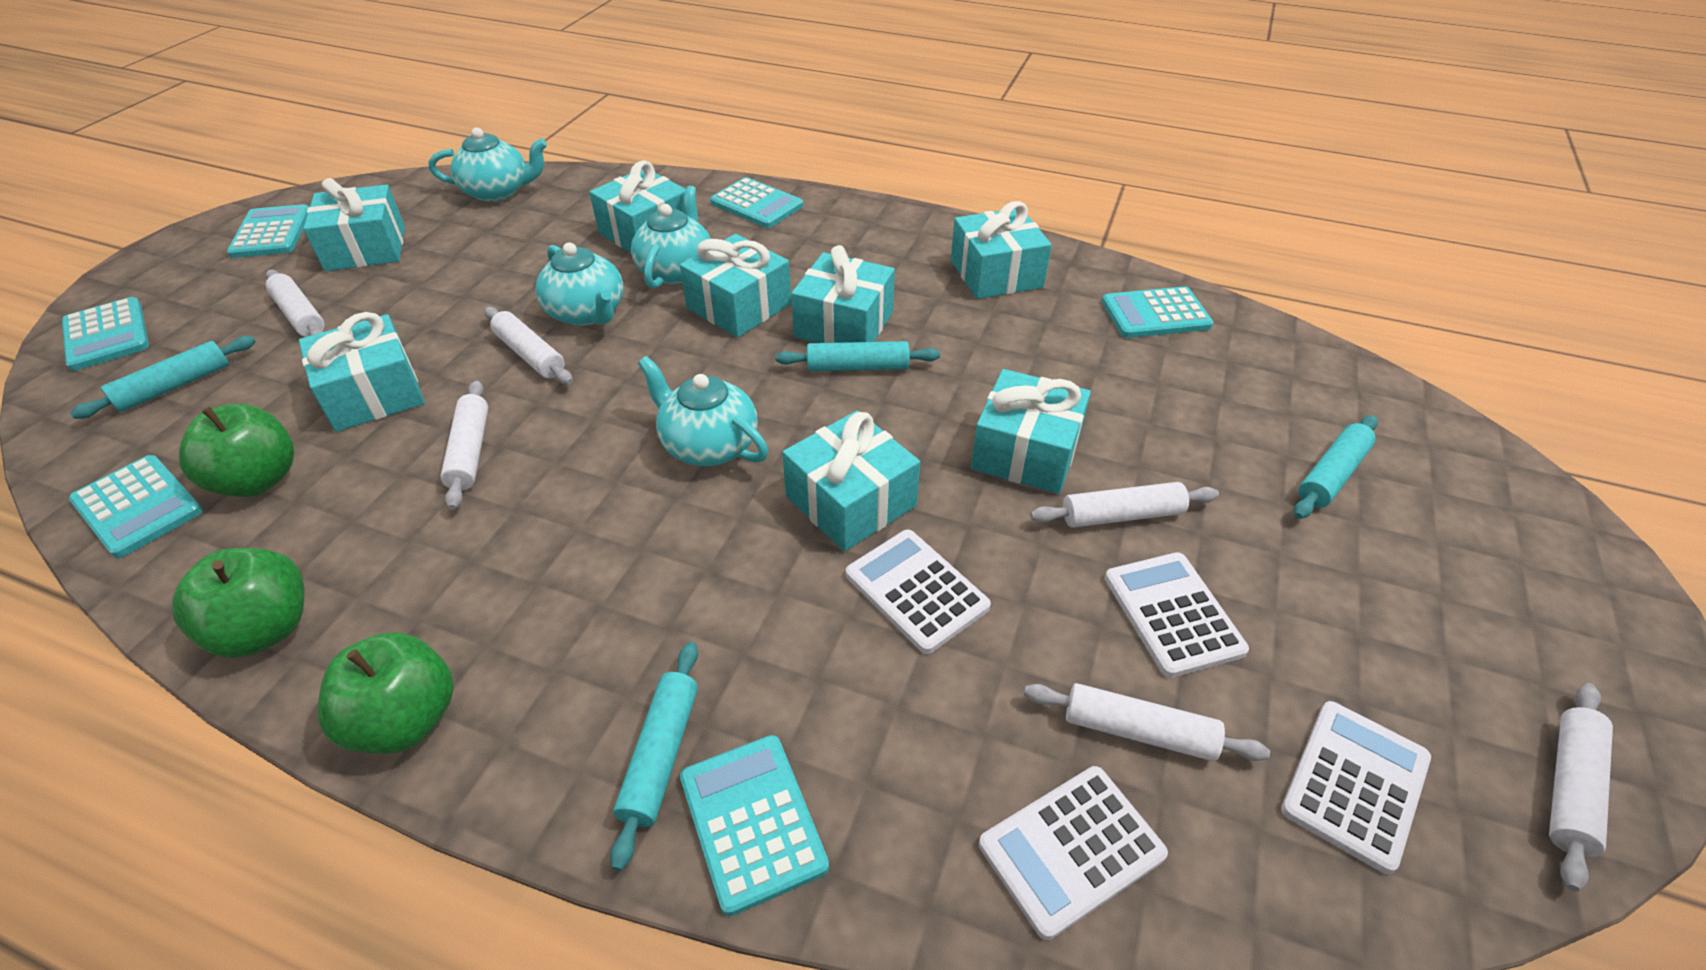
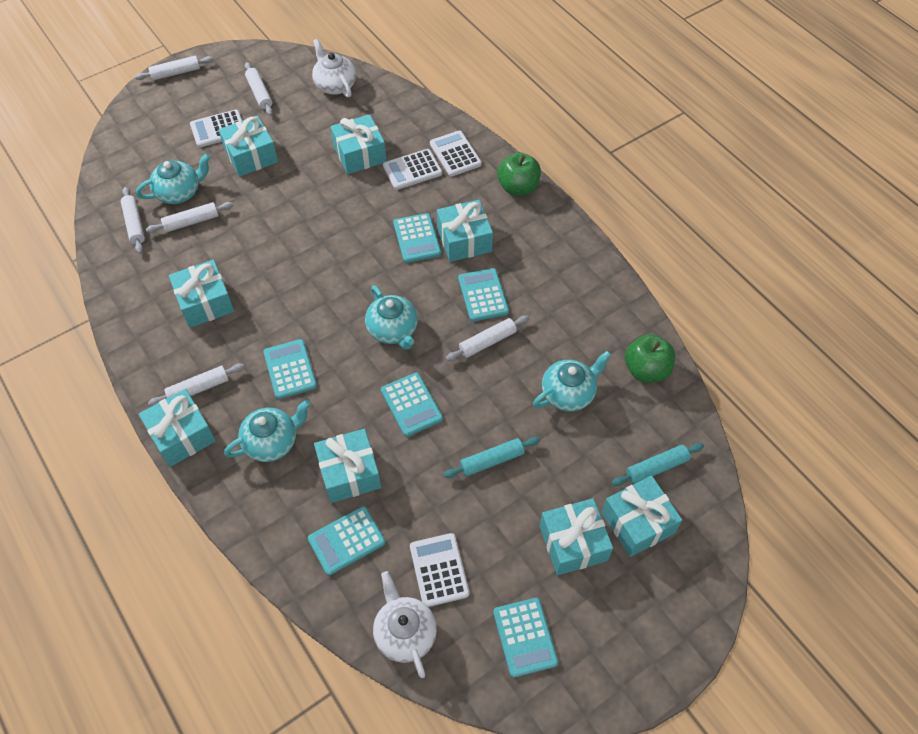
green apple: [172,548,304,658] [179,404,294,497] [318,632,454,754] = 3 -> [497,152,541,196] [625,334,675,383] = 2
turquoise rolling pin: [70,336,256,419] [610,642,698,871] [775,341,940,371] [1294,415,1378,519] = 4 -> [444,437,540,478] [612,443,704,486] = 2
white teapot: none = 0 -> [312,39,356,97] [373,571,437,678] = 2

